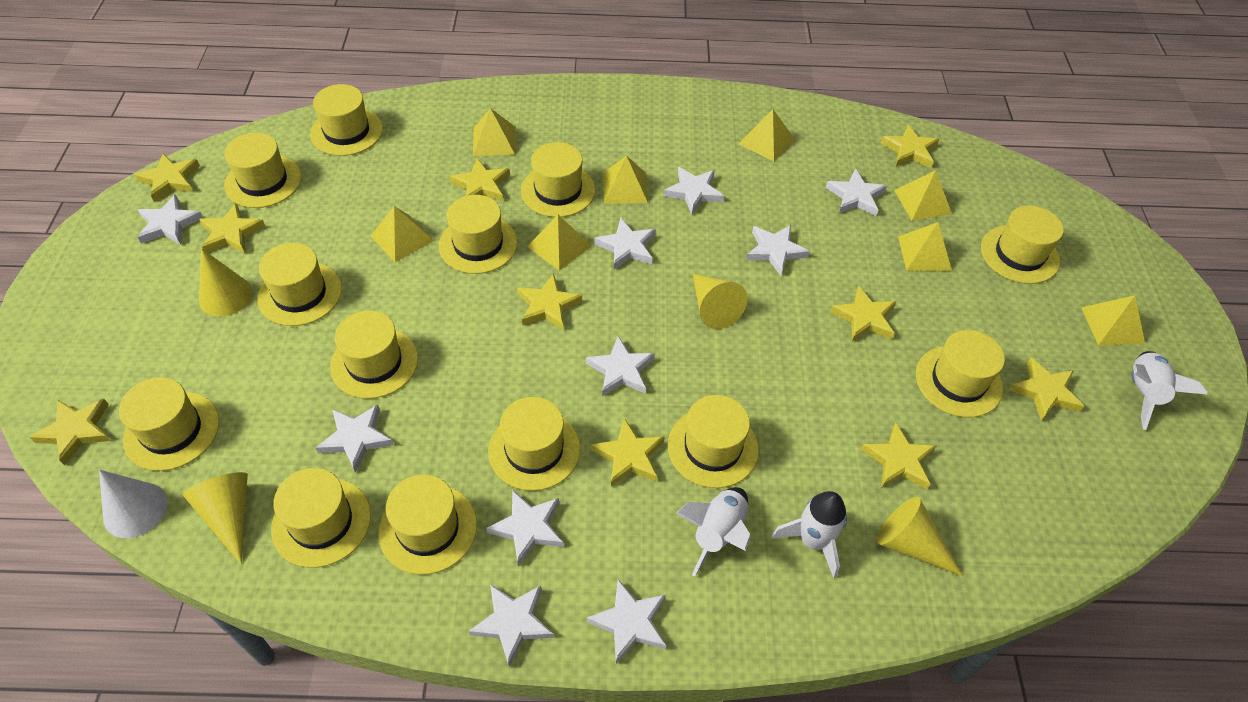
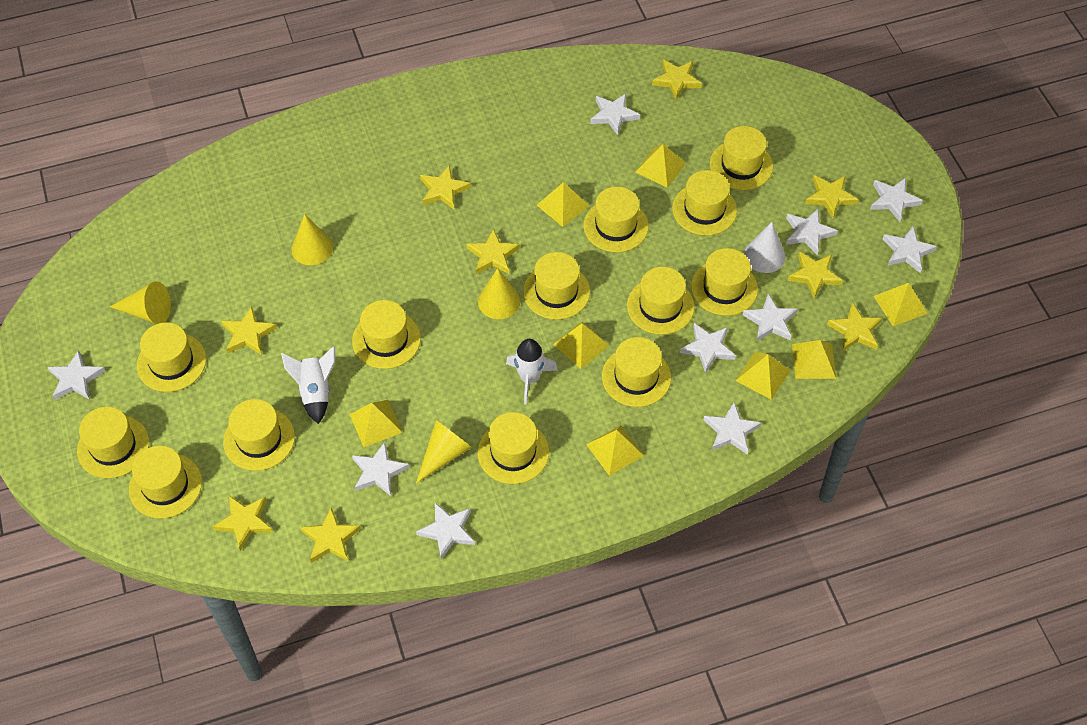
white rocket: [676,487,751,577] [772,491,847,578] [1131,351,1207,430] = 3 -> [281,346,335,424] [506,339,558,405] = 2
yellow star: [29,399,111,466] [134,154,200,202] [199,204,265,253] [450,158,510,201] [517,274,582,330] [591,418,664,487] [830,285,896,342] [861,423,936,489] [881,124,939,168] [1009,358,1084,421] = 10 -> [212,496,273,551] [221,306,277,355] [300,508,361,563] [420,165,471,209] [466,229,520,274] [652,59,702,100] [787,251,843,298] [805,175,858,219] [827,303,882,351] = 9

